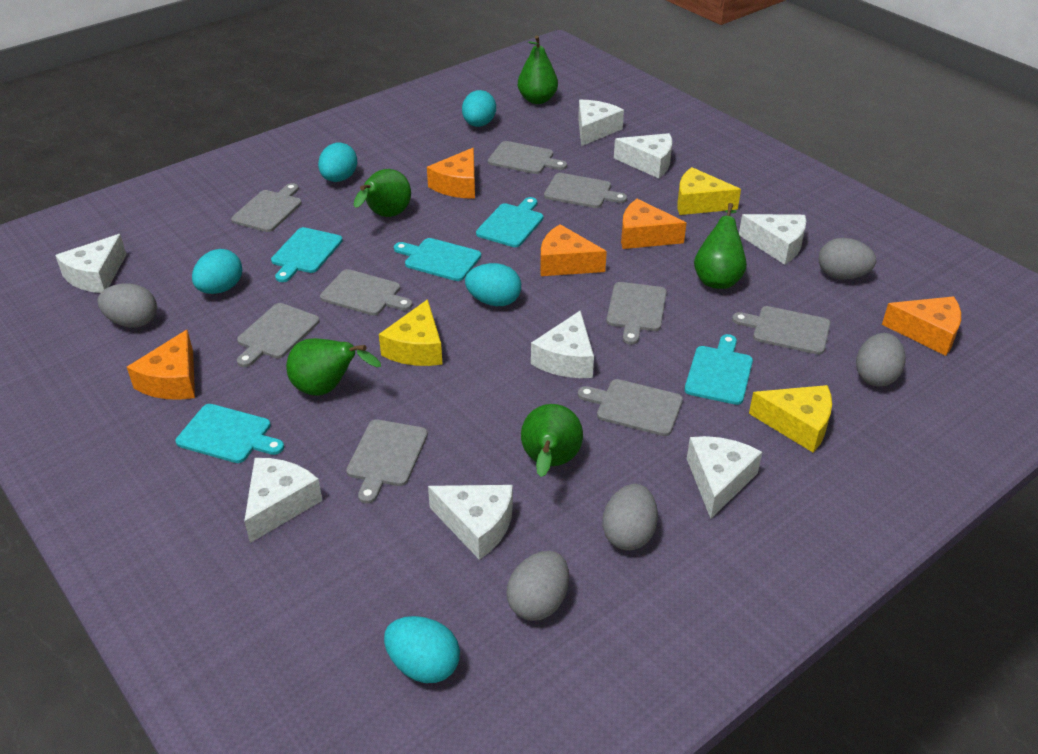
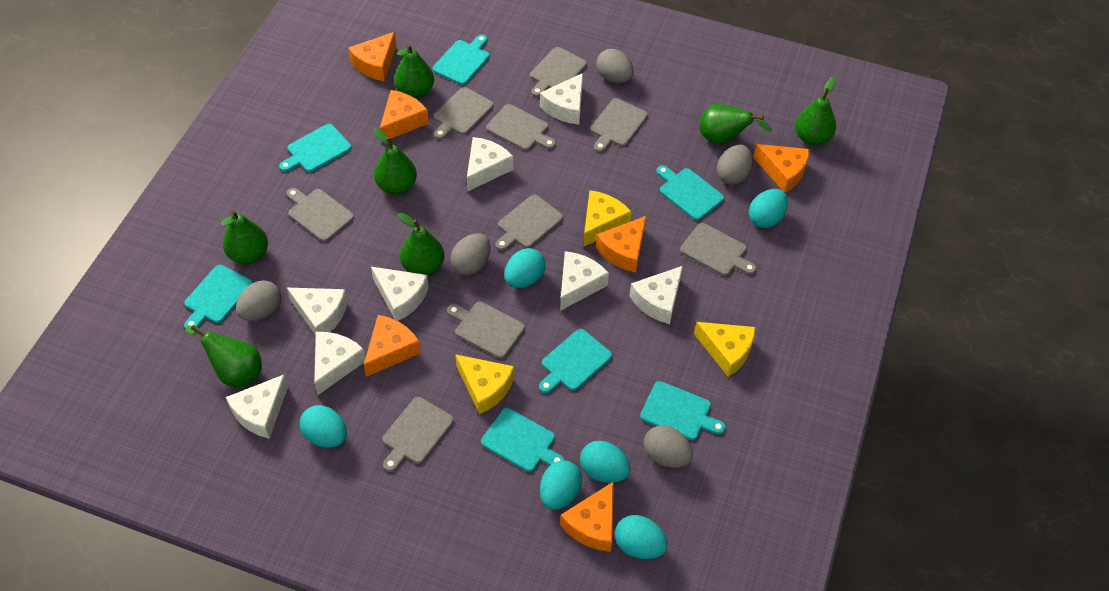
green pear: [286,338,381,396] [354,169,411,217] [518,35,558,104] [521,404,583,477] [694,203,747,289] = 5 -> [185,325,262,387] [221,211,268,264] [374,128,417,195] [394,44,434,99] [398,213,444,276] [699,104,772,145] [795,77,836,146] = 7
orange cheese: [127,330,195,400] [427,148,475,199] [540,224,607,276] [621,199,686,249] [882,296,961,356] = 5 -> [348,32,396,82] [364,315,421,377] [380,90,429,139] [560,482,614,552] [596,216,646,273] [753,144,810,193] = 6
turquoise cutting board: [176,404,284,463] [271,227,343,282] [394,238,481,281] [476,197,543,247] [684,334,753,405] = 5 -> [184,265,253,328] [279,124,351,172] [433,35,489,85] [481,408,565,472] [539,329,612,393] [640,381,726,440] [657,165,724,220] = 7
turquoise egg: [192,249,242,294] [318,143,357,182] [384,616,460,683] [462,90,496,127] [465,263,521,306] = 5 -> [300,405,347,448] [504,248,546,288] [540,460,582,510] [580,441,630,483] [615,515,668,559] [749,189,788,228] = 6

